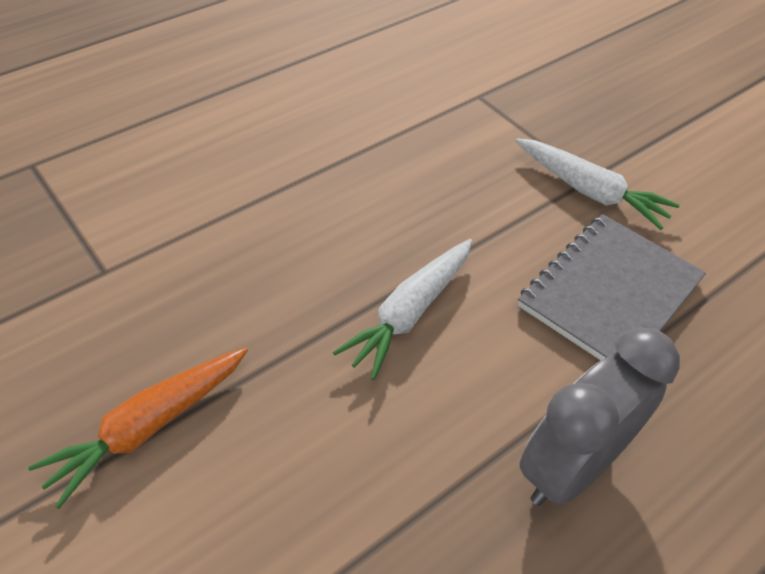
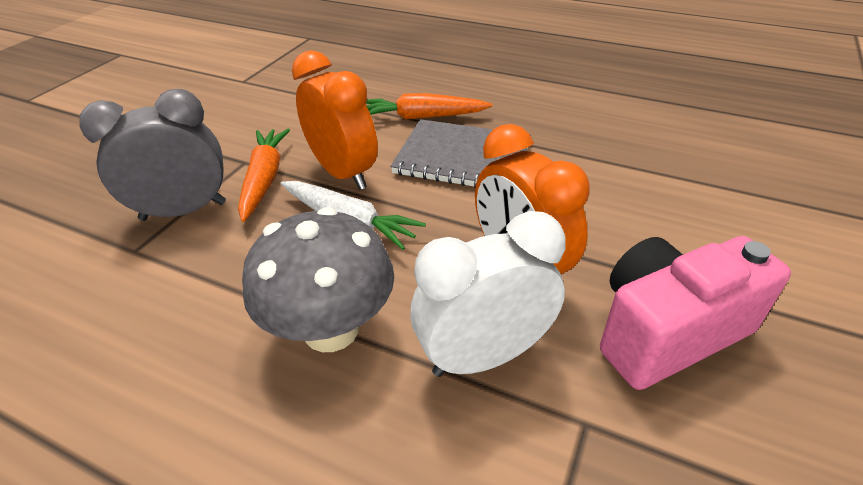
grey mushroom: none = 0 -> [242,207,394,352] = 1
orange carrot: [28,347,248,509] = 1 -> [238,128,290,222] [366,93,493,120] = 2
orange clock: none = 0 -> [292,50,378,190] [475,124,590,274] = 2
pink camera: none = 0 -> [600,236,791,390] = 1
white carrot: [333,239,472,380] [516,138,680,230] = 2 -> [281,181,426,250] = 1
white clock: none = 0 -> [410,211,565,377] = 1

